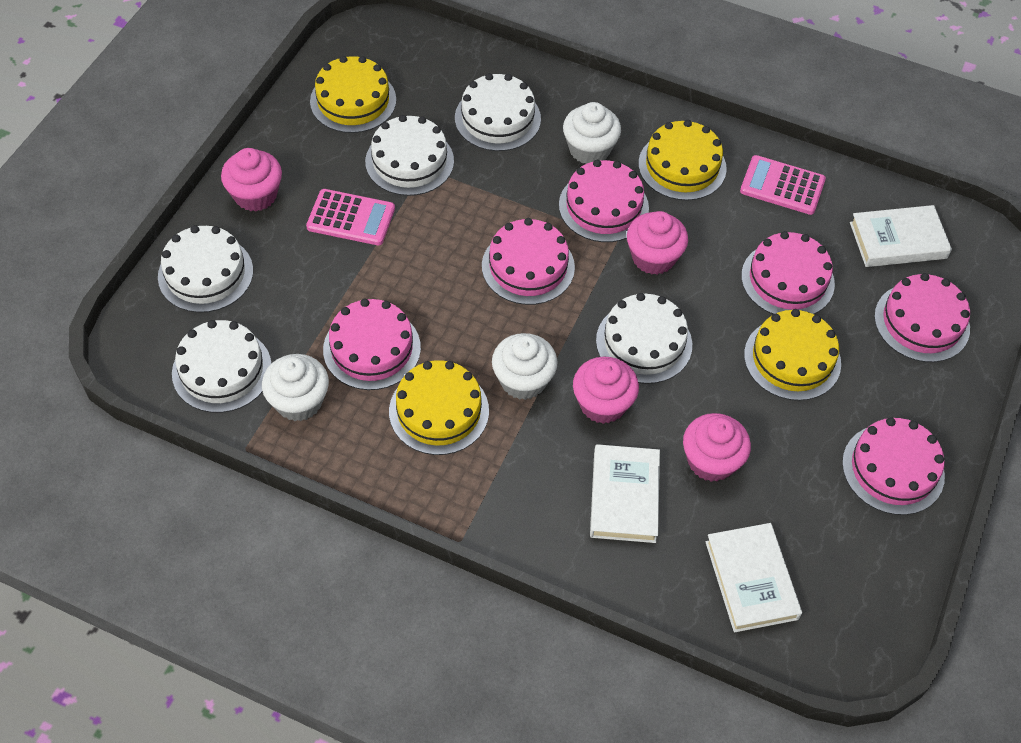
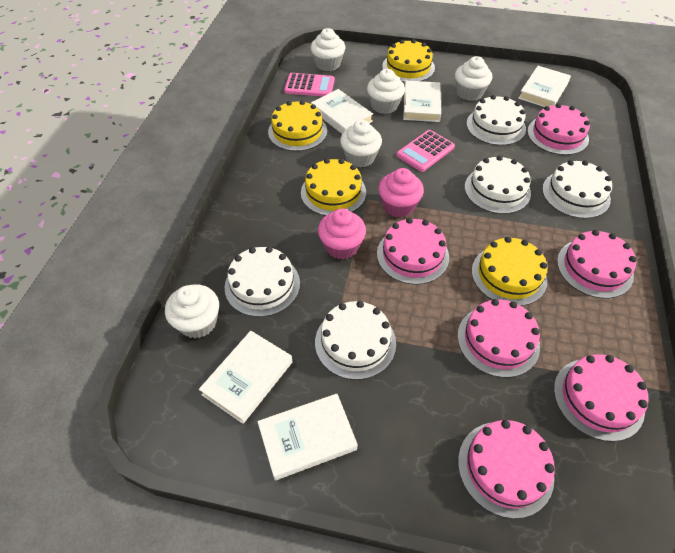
pink cupcake: [221,148,282,211] [573,357,639,424] [627,211,688,275] [683,413,751,482] = 4 -> [318,209,366,259] [378,168,424,217] = 2
white book: [590,444,660,543] [705,523,802,633] [850,205,952,267] = 3 -> [199,331,293,424] [257,394,358,480] [311,89,373,134] [403,81,441,122] [518,66,571,107] = 5
white cupcake: [262,354,329,421] [492,333,557,400] [563,102,621,164] = 3 -> [165,284,219,338] [311,28,345,71] [340,120,382,168] [367,69,405,114] [455,56,492,101] = 5

